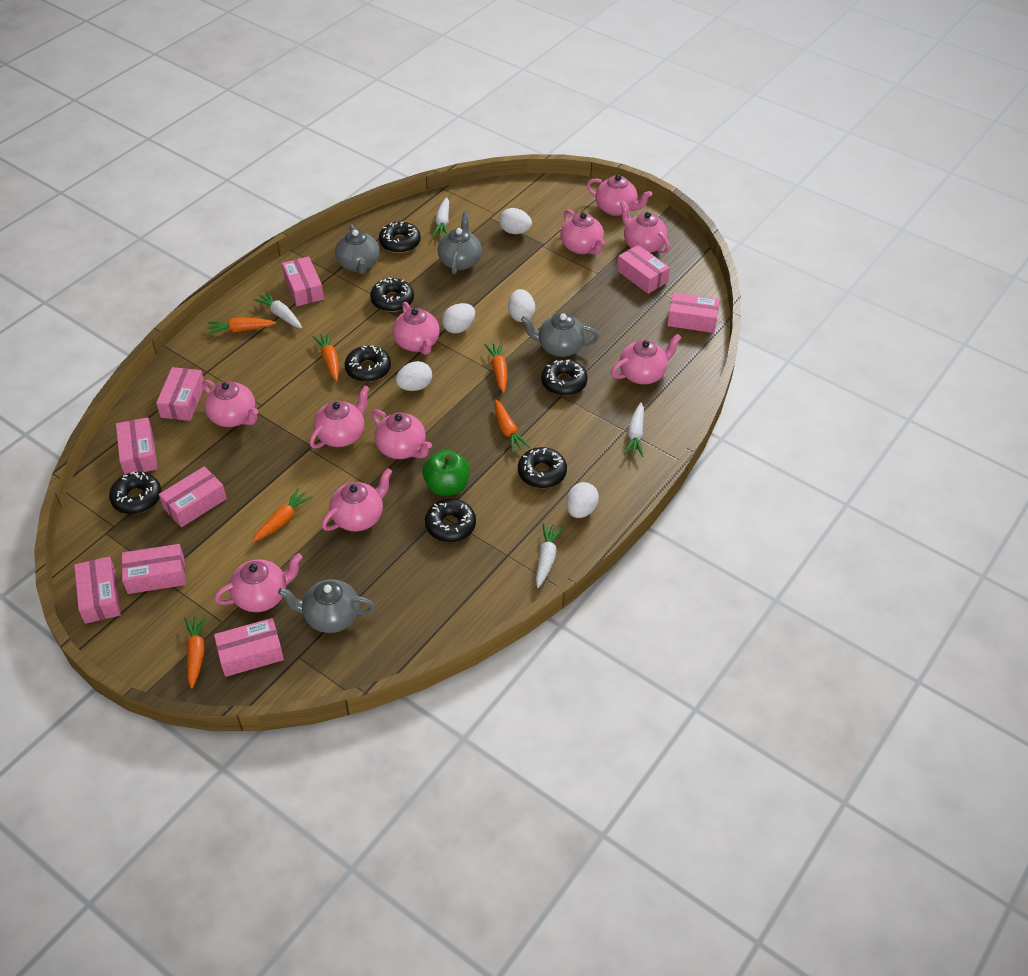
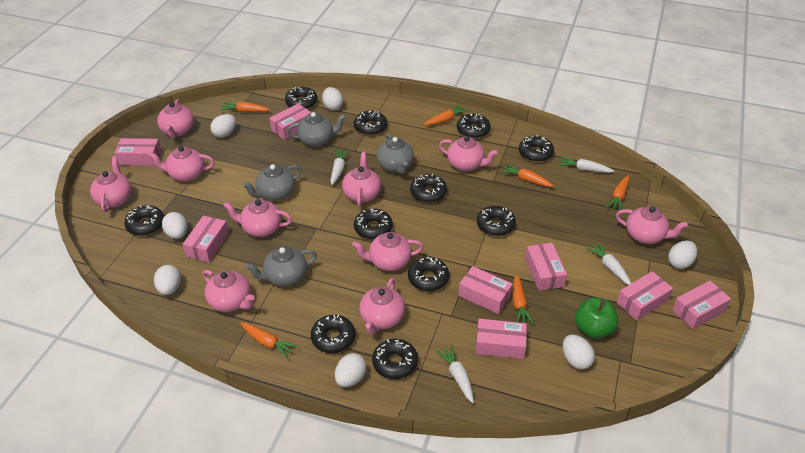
black donut: [109,472,161,514] [345,345,391,382] [370,278,414,312] [379,221,421,253] [425,499,476,542] [518,447,567,488] [541,359,588,396] = 7 -> [124,205,164,236] [285,87,318,109] [311,315,355,353] [354,111,387,136] [354,209,393,239] [372,339,418,379] [408,257,449,291] [410,174,447,203] [457,113,491,139] [477,206,516,236] [519,135,554,162] = 11
pink box: [74,557,121,624] [116,417,157,475] [122,544,186,594] [156,367,204,421] [159,466,227,527] [214,618,284,677] [282,256,324,306] [617,245,670,294] [667,292,720,333] = 9 -> [115,138,162,166] [183,216,229,262] [270,103,311,140] [458,266,513,314] [476,319,527,359] [525,243,567,291] [617,271,673,320] [672,281,731,329] = 8
white egg: [396,361,432,391] [442,303,475,334] [499,208,532,234] [508,289,535,322] [566,482,599,518] = 5 -> [154,265,181,295] [162,212,188,239] [210,114,236,138] [322,87,343,111] [335,353,367,387] [563,334,595,370] [668,241,697,269] = 7

